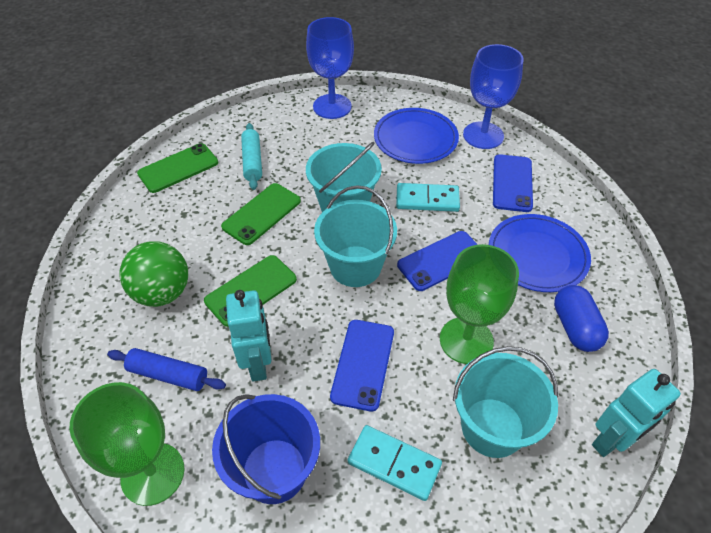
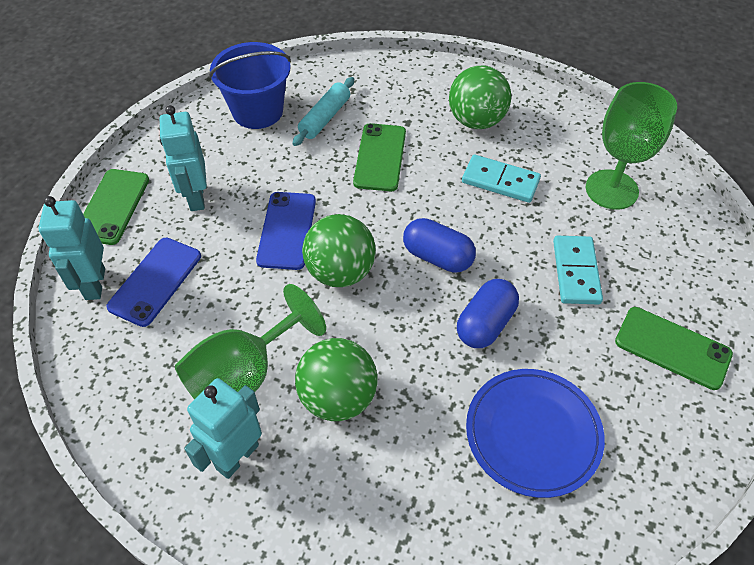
blue capsule: [554,285,609,352] = 1 -> [403,218,476,273] [457,279,519,348] = 2
blue goblet: [306,17,354,119] [463,44,524,149] = 2 -> none = 0
blue phone: [330,320,394,412] [397,231,478,291] [493,154,533,212] = 3 -> [106,237,201,327] [256,192,316,270] = 2
blue plate: [374,108,459,164] [489,214,591,292] = 2 -> [466,369,605,498] = 1
blue rolling pin: [107,348,226,391] = 1 -> none = 0
green ball: [120,241,188,307] = 1 -> [295,338,378,421] [302,214,376,287] [449,65,511,129] = 3
turquoise bucket: [306,142,382,212] [314,185,397,287] [453,346,558,458] = 3 -> none = 0
turquoise robot: [226,290,271,382] [592,369,681,457] = 2 -> [38,196,105,300] [159,105,207,211] [184,378,262,479] = 3

